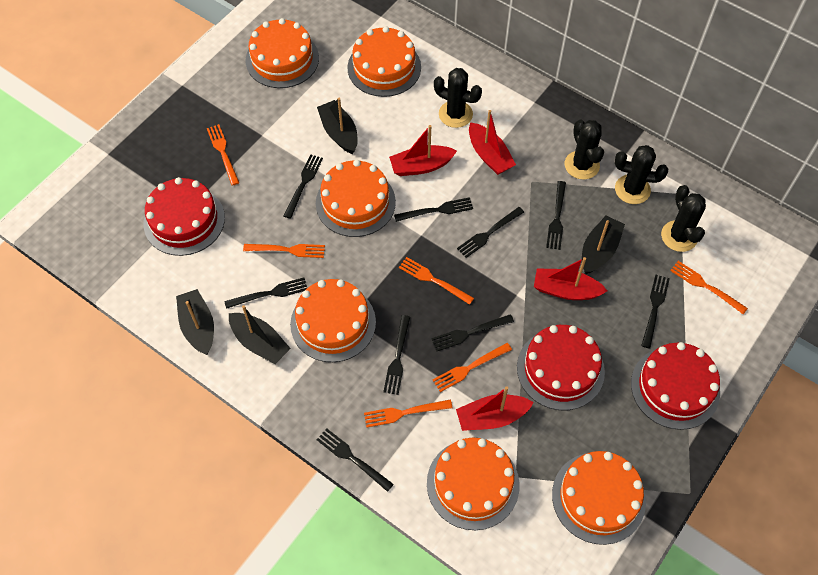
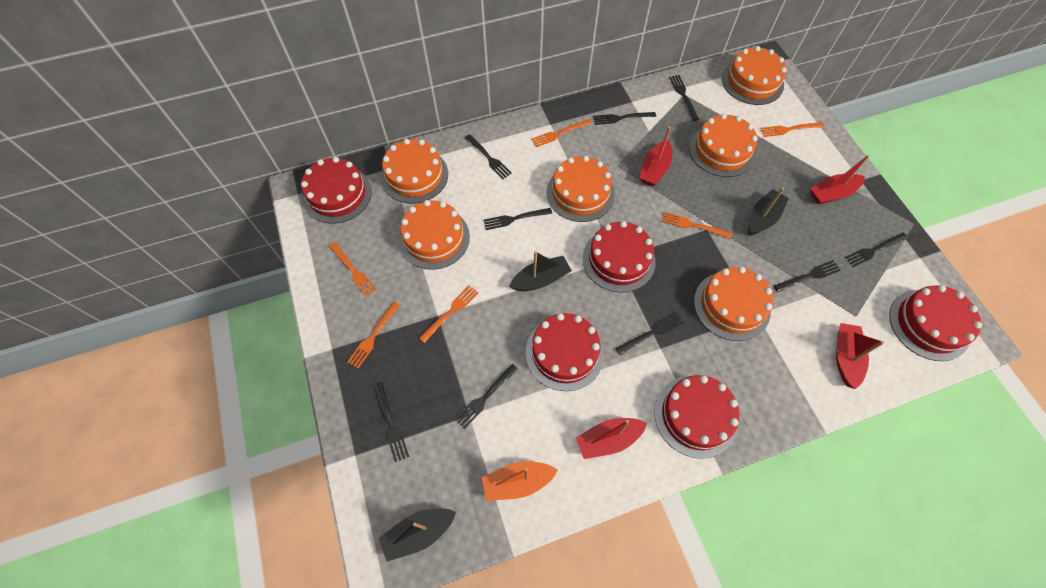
black boat: [176,289,214,355] [229,305,291,364] [317,98,358,154] [582,216,625,274] = 4 -> [379,508,456,562] [509,251,572,291] [749,187,789,236] = 3
black cactus: [434,68,482,128] [565,120,604,180] [615,145,668,204] [661,185,706,252] = 4 -> none = 0
orange boat: none = 0 -> [482,461,558,501] = 1
red cake: [144,177,225,256] [517,325,605,410] [631,342,720,430] = 3 -> [301,157,372,224] [526,313,604,391] [583,221,656,292] [654,375,740,459] [889,285,982,361] = 5

